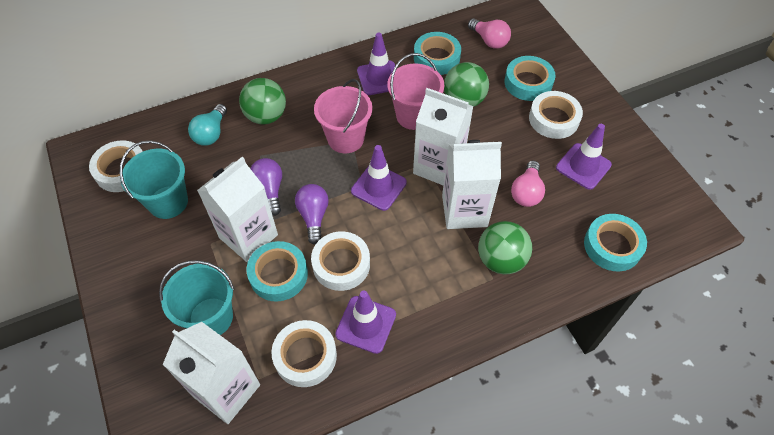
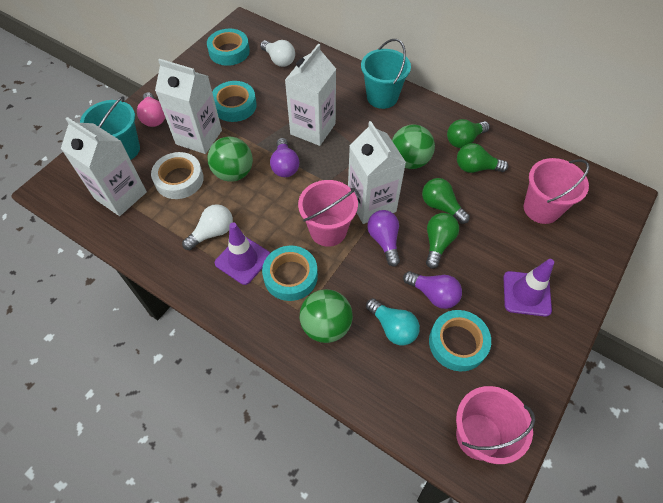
green light bulb: none = 0 -> [422,178,470,224] [426,213,459,269] [447,119,490,148] [457,143,508,173] = 4
pink bucket: [314,79,372,153] [387,53,444,130] = 2 -> [298,180,358,247] [456,386,535,464] [524,158,590,224] = 3
pink light bulb: [468,18,511,49] [511,161,545,207] = 2 -> [137,92,165,127] = 1
purple light bulb: [250,158,282,216] [295,184,329,245] = 2 -> [270,138,299,177] [367,210,400,267] [403,271,462,309] = 3
purple traffic cone: [335,291,396,354] [351,145,407,211] [357,32,395,95] [556,124,612,190] = 4 -> [215,222,270,285] [503,259,554,317] = 2
white light bulb: none = 0 -> [182,204,233,250] [260,40,295,67] = 2
white tape: [89,140,143,192] [271,320,337,387] [311,231,370,291] [529,91,583,139] = 4 -> [151,152,204,199] = 1

